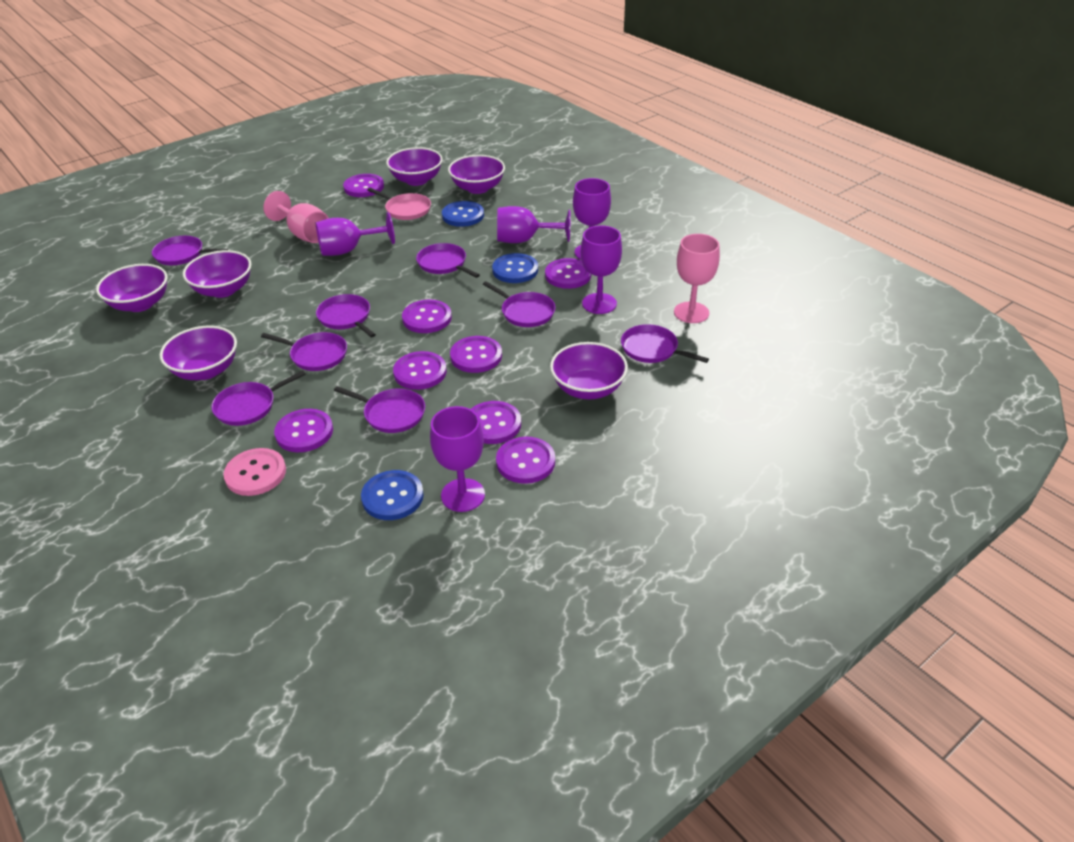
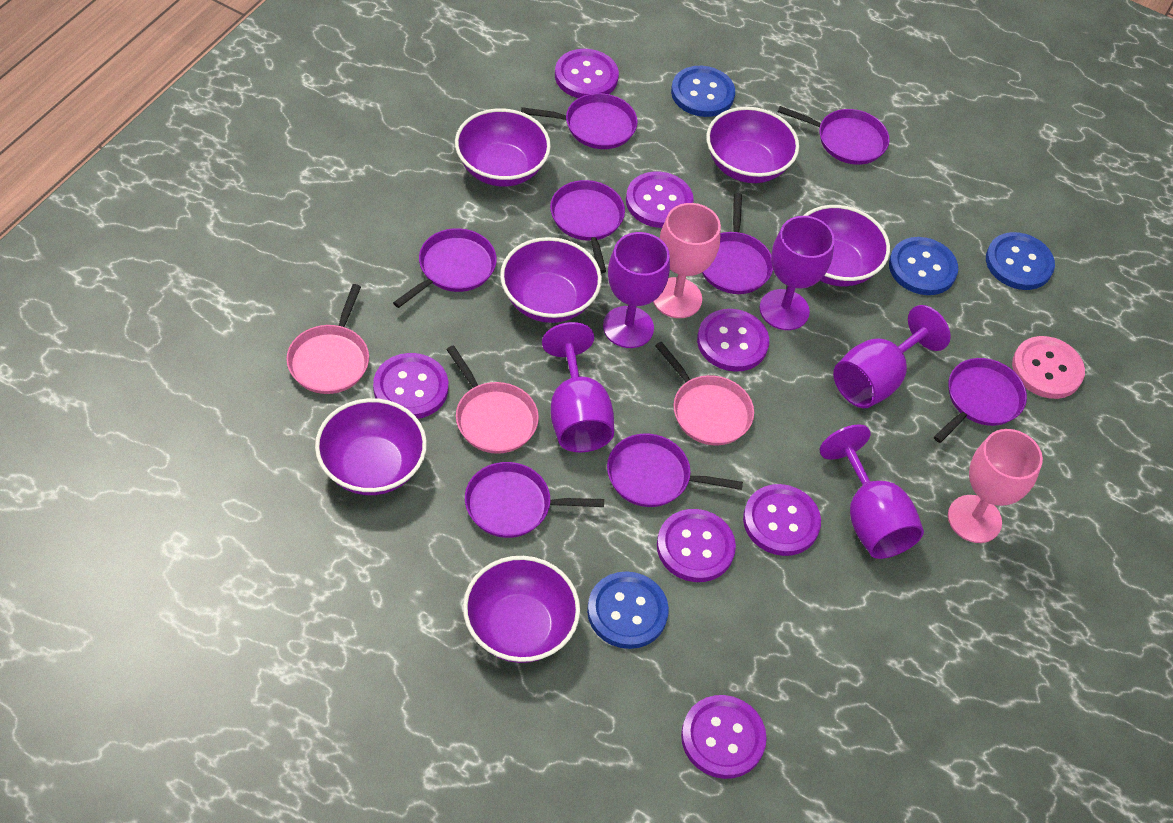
blue button: [361,470,424,520] [442,201,484,227] [492,253,538,283] = 3 -> [587,571,669,649] [671,66,735,117] [889,237,958,295] [986,232,1055,290] = 4
pink pan: [368,188,431,220] = 1 -> [286,284,369,394] [446,345,539,454] [655,342,754,445] = 3
purple button: [274,409,333,452] [343,174,384,197] [393,351,447,390] [402,299,452,333] [450,336,502,373] [471,401,521,444] [496,437,555,484] [545,258,591,289] = 8 -> [373,353,448,419] [555,49,619,98] [626,172,694,228] [657,509,736,582] [681,695,767,779] [697,309,769,372] [743,484,821,556] = 7

